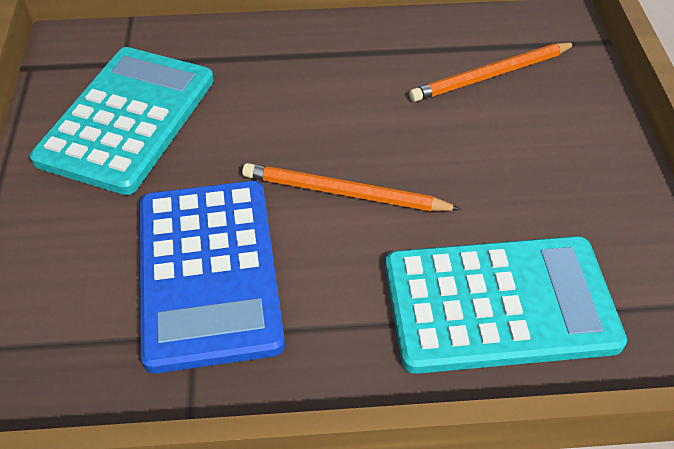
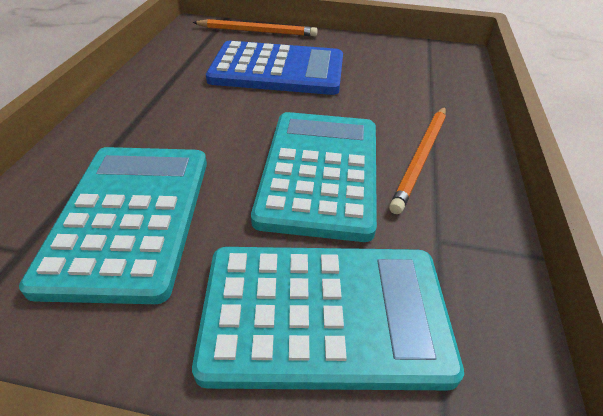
turquoise calculator: [30,47,214,195] [385,236,627,374] = 2 -> [19,147,207,304] [192,247,464,390] [251,112,377,242] = 3

